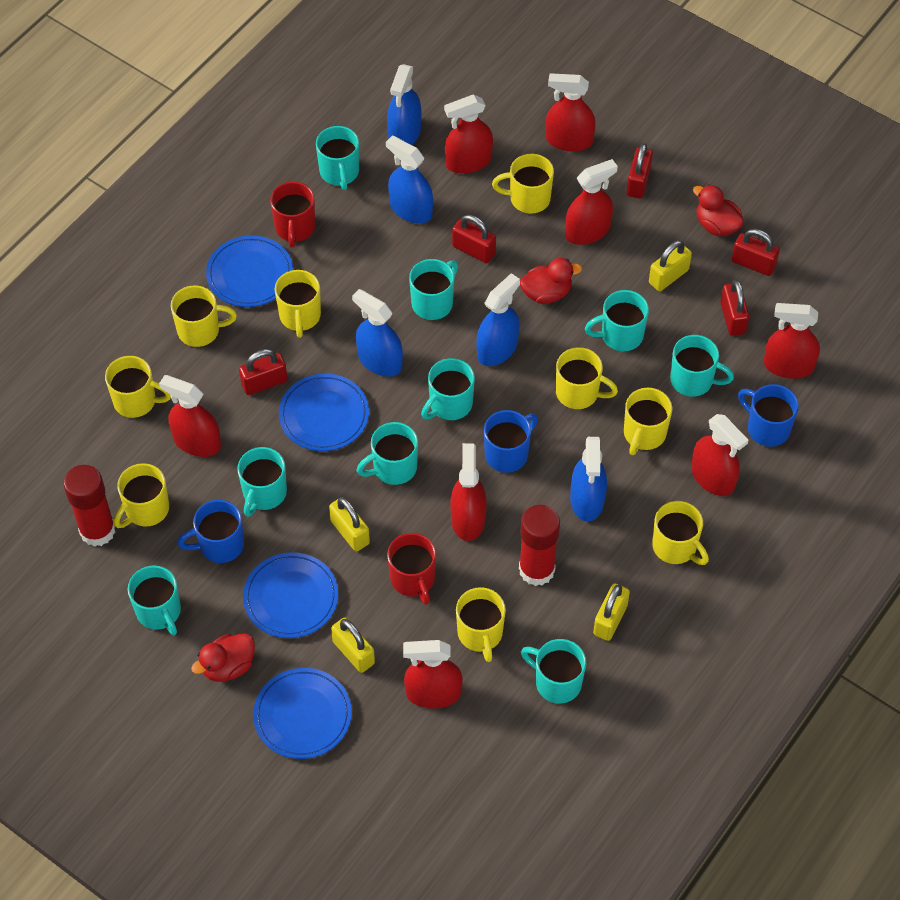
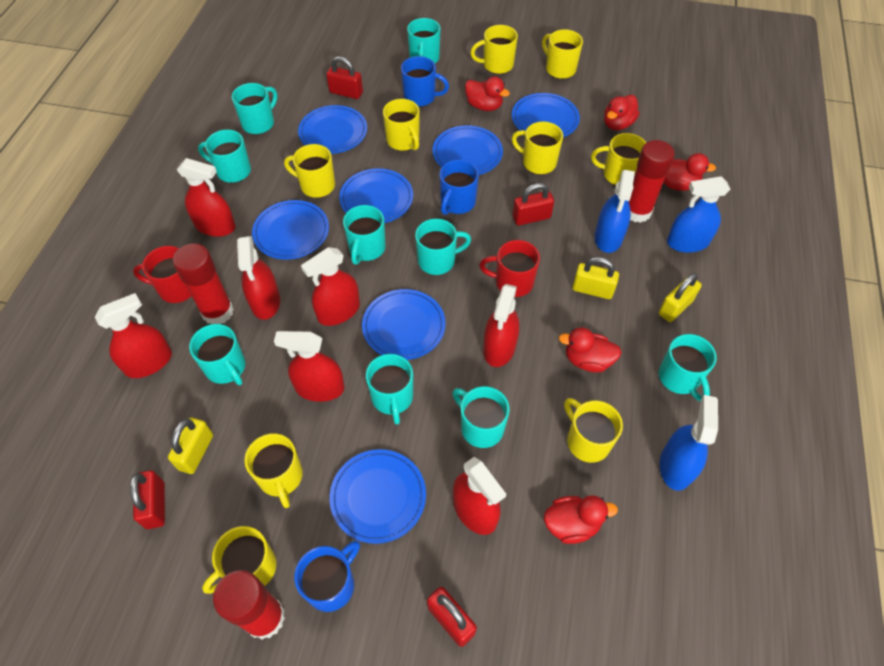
blue plate: [206,235,293,307] [243,552,338,638] [253,668,352,759] [279,374,369,451] = 4 -> [252,200,329,260] [298,105,367,154] [330,449,426,544] [339,168,413,223] [362,289,446,360] [432,125,503,175] [512,93,580,137] = 7
blue spray bottle: [352,289,403,377] [386,136,433,224] [387,64,421,145] [476,273,520,366] [570,437,607,522] = 5 -> [595,170,635,253] [660,395,718,491] [667,176,730,253] = 3
red duck: [191,634,255,682] [520,258,582,304] [693,184,744,236] = 3 -> [465,76,510,111] [544,495,618,544] [559,327,622,372] [604,95,639,130] [664,153,716,191] = 5
red glue stick: [63,465,115,547] [519,505,560,586] = 2 -> [173,243,234,324] [213,570,285,640] [629,140,675,223] = 3
red padlock: [239,349,287,395] [452,215,496,263] [627,143,653,198] [720,280,749,336] [732,229,780,276] = 5 -> [130,470,165,529] [326,56,363,99] [427,587,477,647] [513,183,554,225] = 4
red spray bottle: [159,375,221,457] [403,640,463,709] [444,95,493,174] [450,443,487,541] [546,73,596,152] [565,159,618,245] [691,414,748,496] [764,303,820,379] = 8 -> [95,293,172,378] [177,158,236,237] [237,236,280,320] [274,331,344,402] [301,247,360,326] [453,457,506,535] [483,284,519,367] = 7
yellow padlock: [329,497,370,552] [331,618,375,673] [593,583,630,641] [649,240,692,291] = 4 -> [168,418,213,474] [572,257,619,299] [659,273,702,322] = 3

